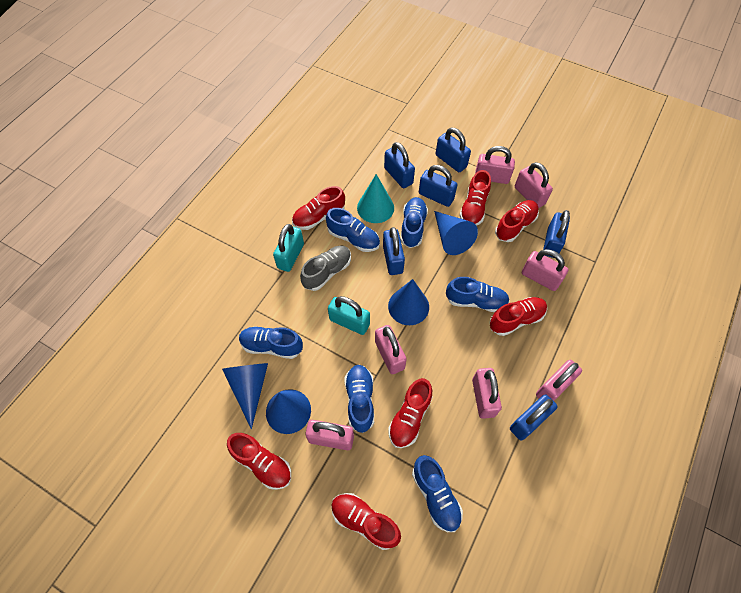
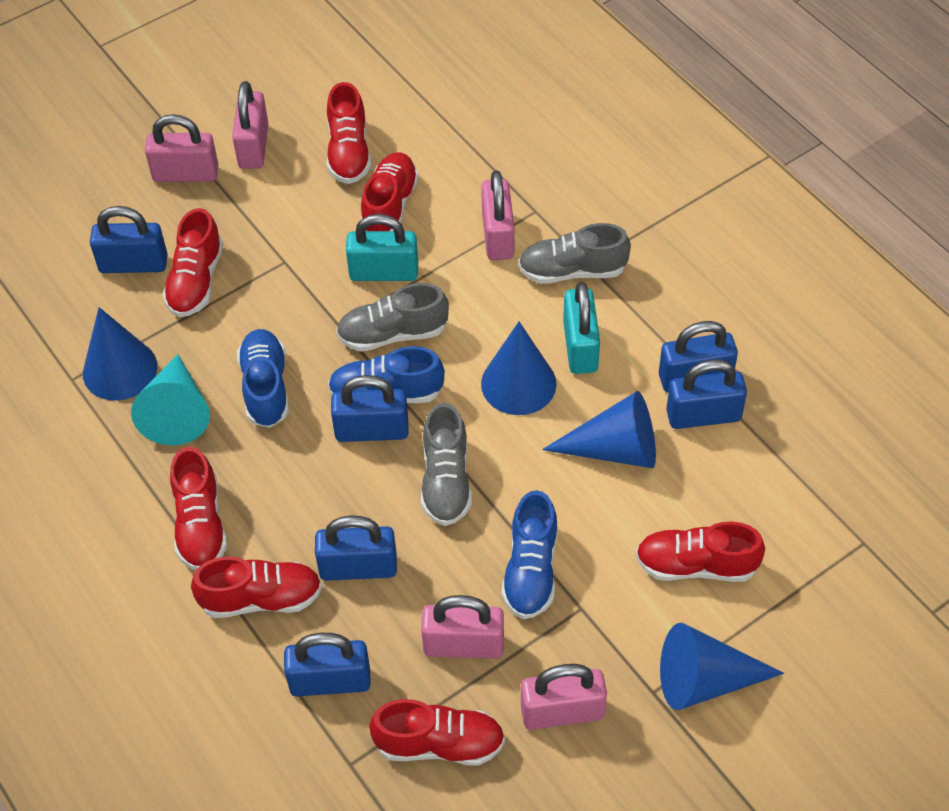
blue shoe: [239,326,303,359] [326,208,380,252] [345,365,374,433] [400,197,428,248] [412,455,463,532] [446,277,510,312] = 6 -> [237,329,289,428] [328,346,445,403] [501,490,558,619] = 3
grey shoe: [300,245,351,291] = 1 -> [336,283,449,352] [421,403,472,526] [518,223,631,284] = 3
pink padlock: [305,420,354,450] [375,325,407,374] [472,368,502,419] [475,146,515,184] [515,162,553,208] [522,249,569,291] [536,360,582,401] = 7 -> [145,114,219,182] [232,81,268,169] [421,595,504,659] [481,170,514,260] [521,664,607,730] = 5

